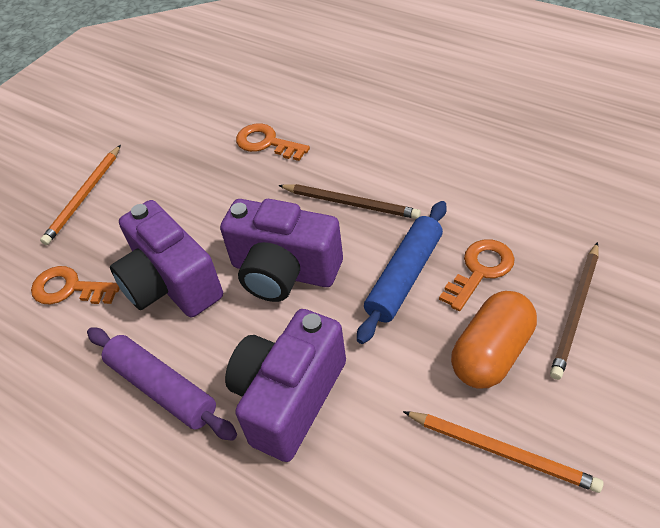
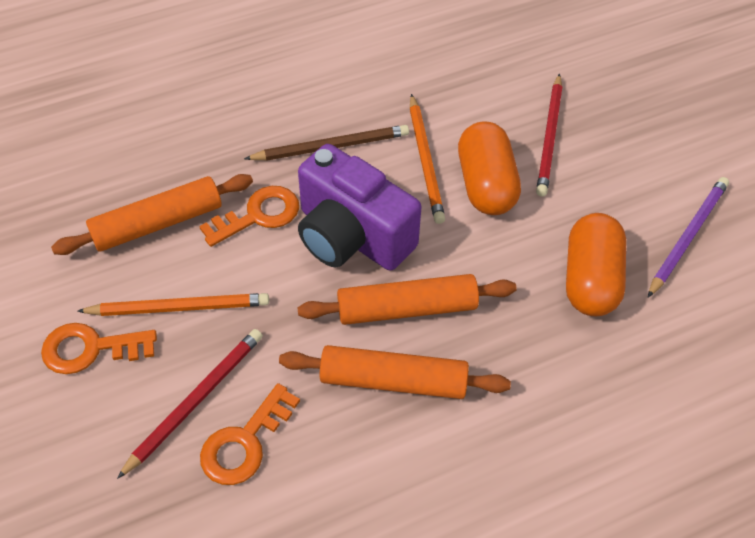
blue rolling pin: [357,201,447,344] = 1 -> none = 0
brown pencil: [278,184,421,219] [550,242,598,380] = 2 -> [244,125,409,161] = 1
orange capsule: [451,291,537,389] = 1 -> [458,122,521,215] [566,213,626,316] = 2
orange rolling pin: none = 0 -> [51,174,253,255] [279,345,511,399] [297,274,517,325] = 3
purple camera: [110,200,223,317] [220,199,343,302] [225,309,346,462] = 3 -> [298,144,421,271] = 1
purple pencil: none = 0 -> [648,177,729,297] = 1
purple rolling pin: [87,327,237,441] = 1 -> none = 0
red pencil: none = 0 -> [117,329,263,479] [536,74,562,197] = 2

